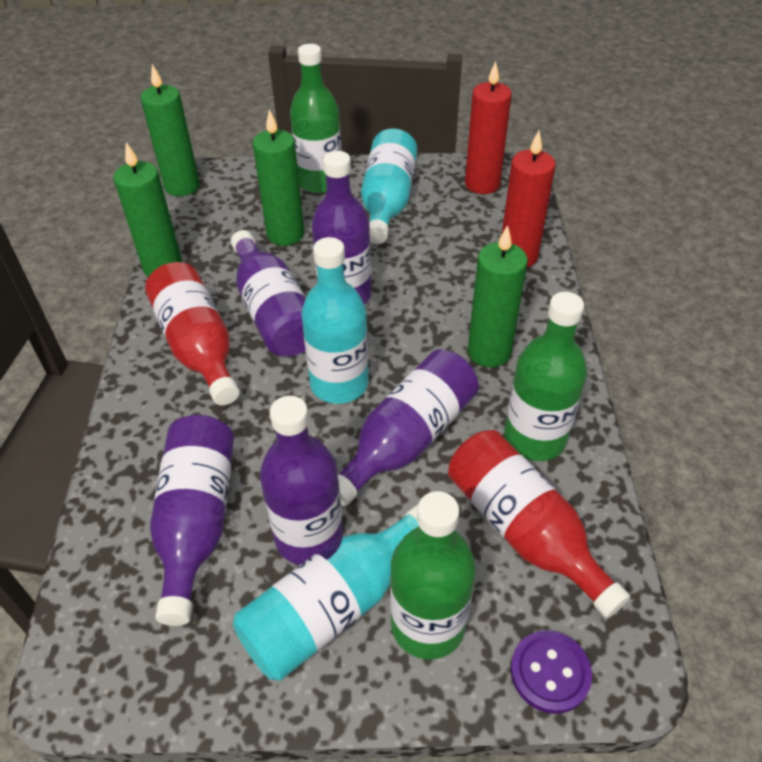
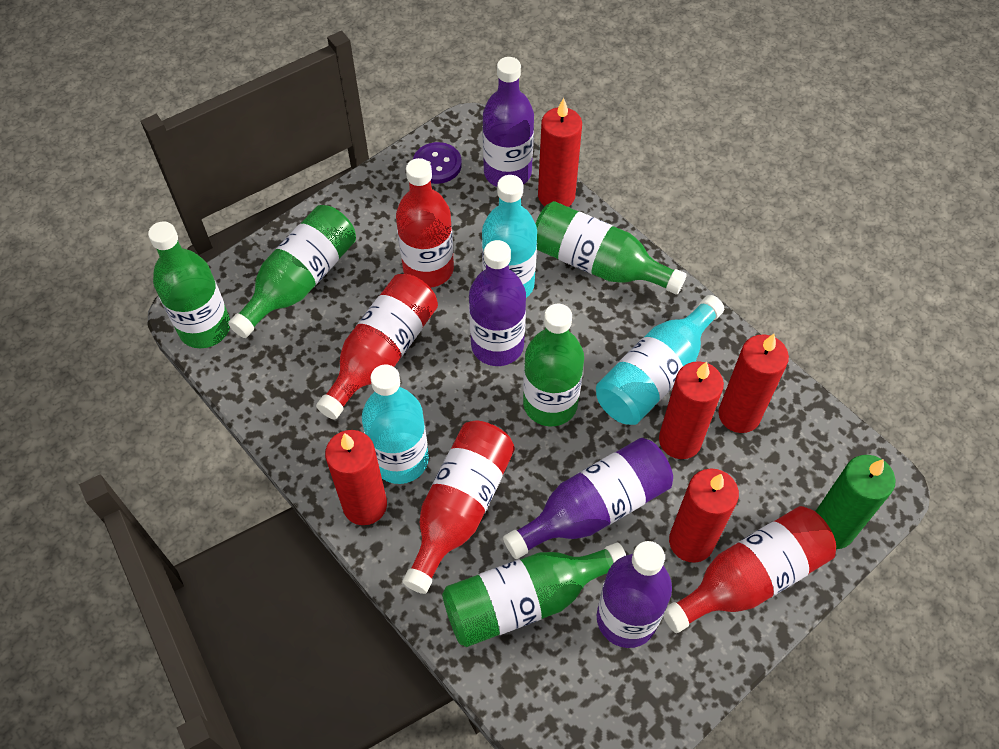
green bottle: [290,44,342,193] [390,491,476,660] [504,292,587,461] = 3 -> [148,221,230,348] [228,205,356,338] [442,543,626,647] [523,304,584,426] [535,201,687,295] = 5
green candle: [114,142,182,277] [140,64,200,197] [253,109,304,246] [468,225,528,368] = 4 -> [815,455,895,549] = 1
purple bottle: [150,415,234,626] [231,230,306,357] [260,396,343,565] [312,151,371,304] [338,349,479,506] = 5 -> [469,240,526,366] [482,57,534,187] [503,438,673,559] [597,541,672,648] = 4
red bottle: [145,262,240,406] [448,430,630,618] = 2 -> [316,274,438,420] [396,158,454,288] [403,421,515,594] [663,506,836,633] = 4
red candle: [465,61,512,194] [502,131,556,267] = 2 -> [325,430,387,525] [538,98,582,207] [659,361,724,459] [669,469,739,563] [718,334,789,433] = 5

